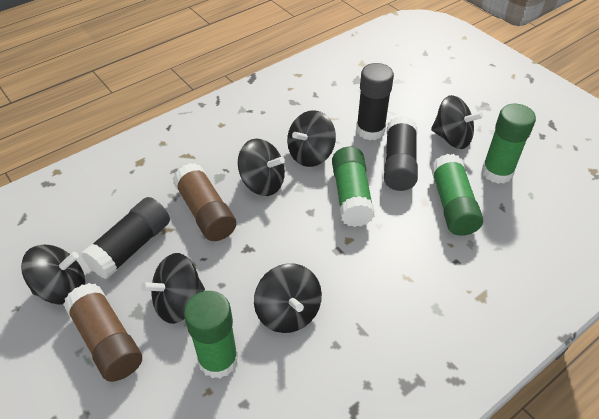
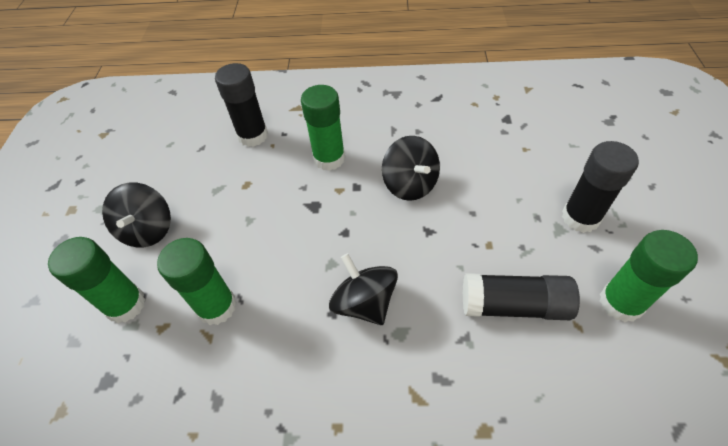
black spinning top: [21,245,85,305] [141,253,205,324] [238,139,285,196] [254,263,322,333] [287,110,336,167] [431,95,483,149] = 6 -> [102,182,171,247] [329,253,398,325] [382,136,440,201] = 3
brown glue stick: [63,283,142,382] [173,163,236,241] = 2 -> none = 0

